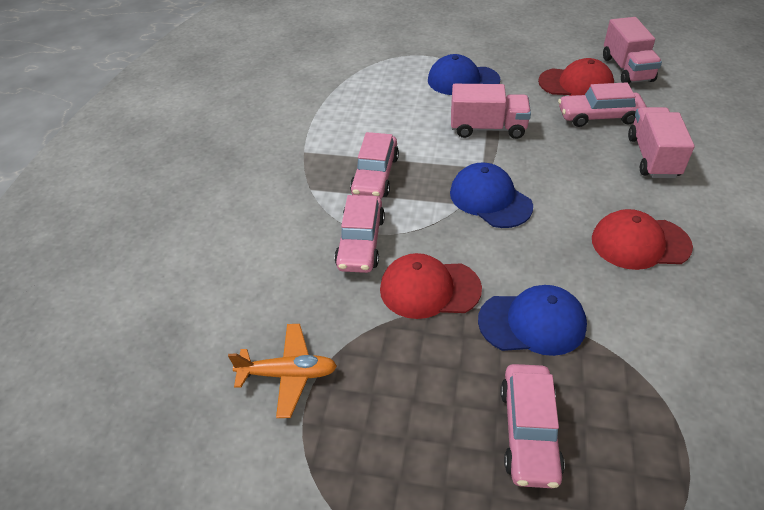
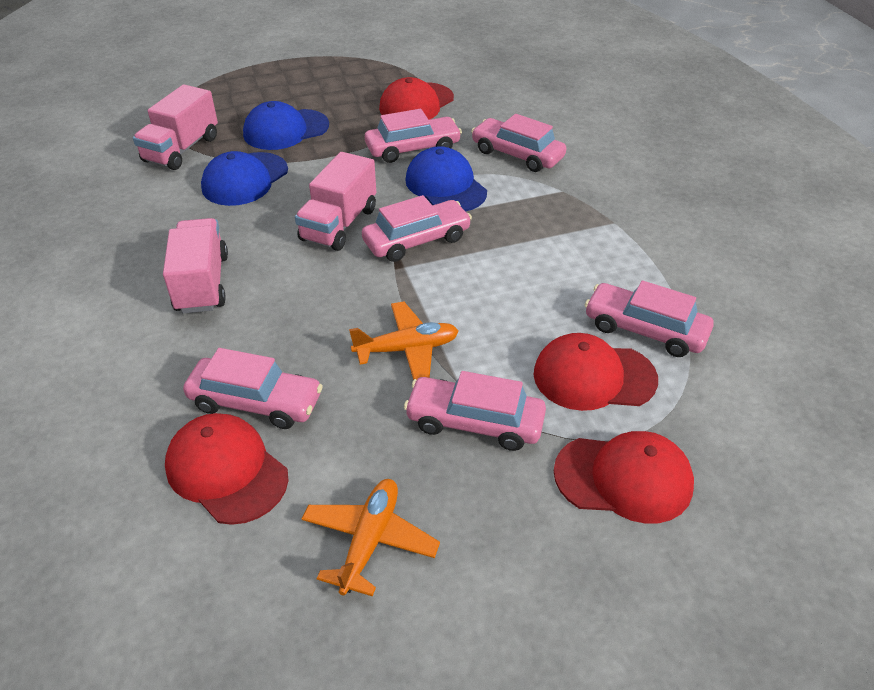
orange plane: [228,324,337,418] = 1 -> [302,479,440,596] [349,302,458,380] = 2
pink car: [334,195,385,273] [350,132,399,198] [500,364,565,488] [558,82,646,127] = 4 -> [183,348,323,429] [362,195,472,262] [365,109,462,163] [404,371,546,451] [471,114,567,172] [585,280,714,357] = 6
red cap: [380,253,482,319] [538,58,614,96] [592,209,693,270] = 3 -> [165,413,288,525] [379,77,454,120] [533,333,658,411] [554,431,694,524] = 4

